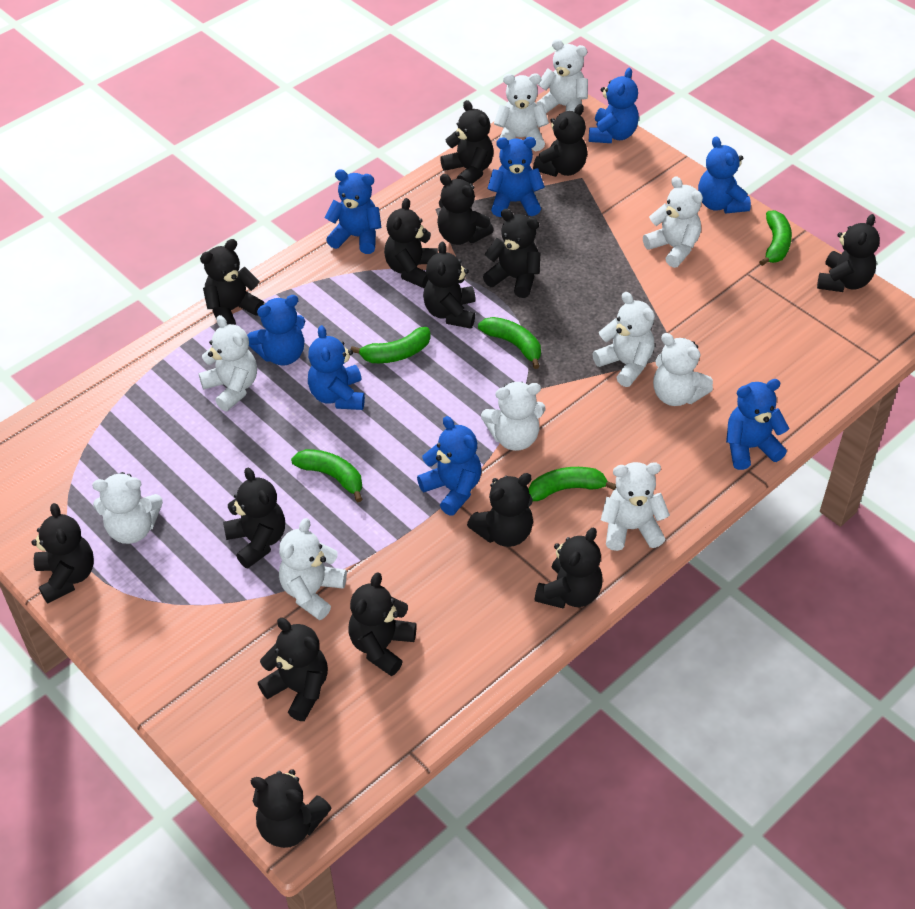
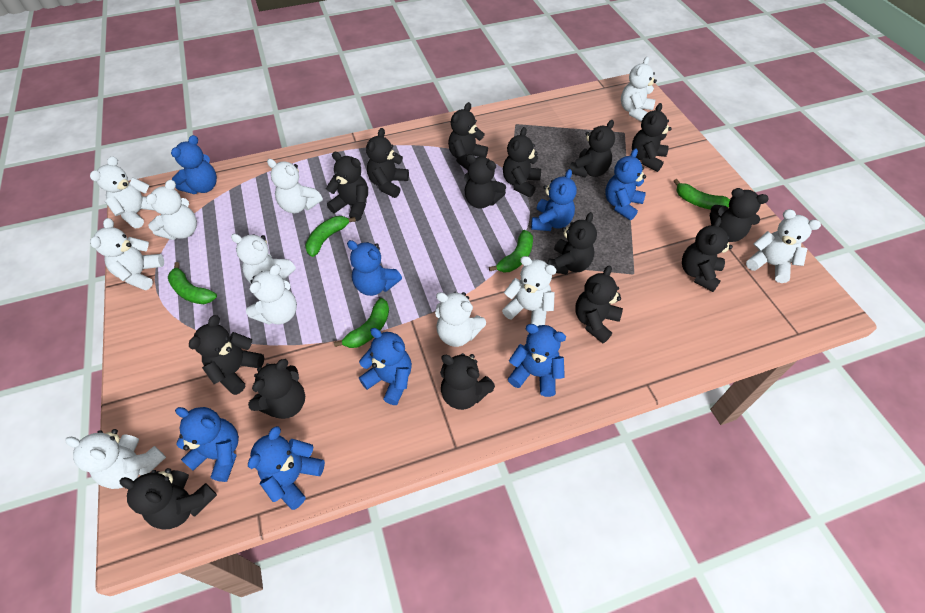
white teddy bear: [92,472,163,544] [199,315,257,411] [279,518,347,620] [481,381,546,451] [494,74,549,151] [536,39,588,113] [592,292,655,387] [601,462,670,551] [643,176,703,268] [653,333,713,406] = 10 -> [65,429,166,489] [90,156,154,228] [90,218,164,290] [146,180,197,240] [231,234,296,284] [246,265,297,325] [267,159,323,213] [435,292,486,347] [502,256,556,326] [621,57,657,122] [746,209,821,283] = 11

